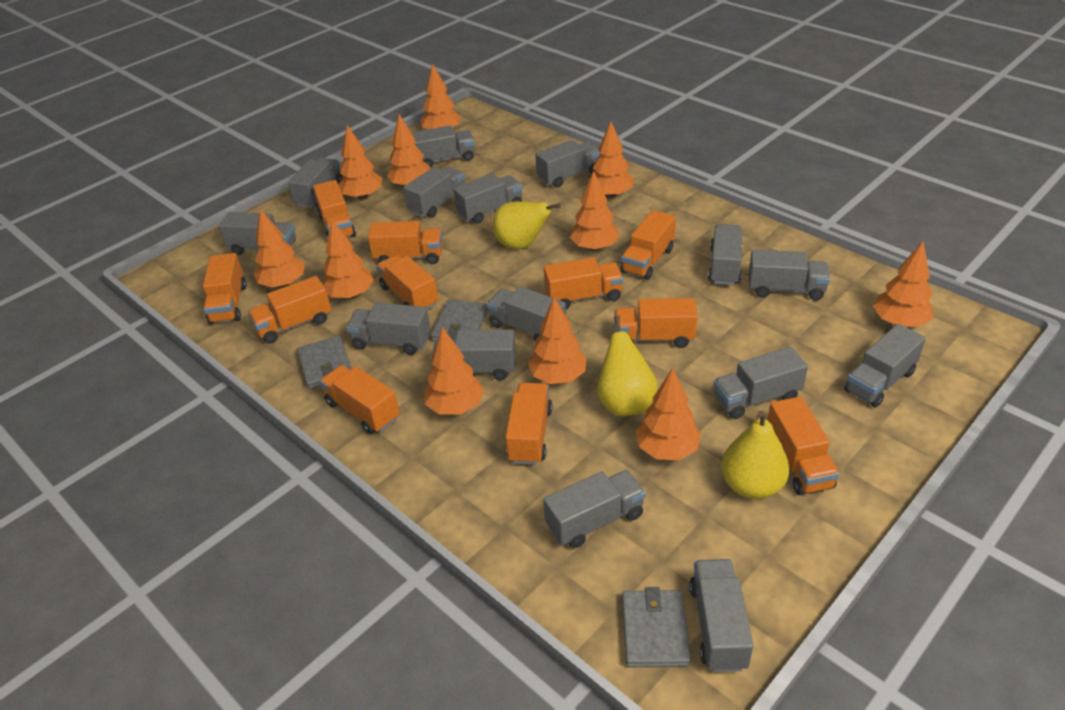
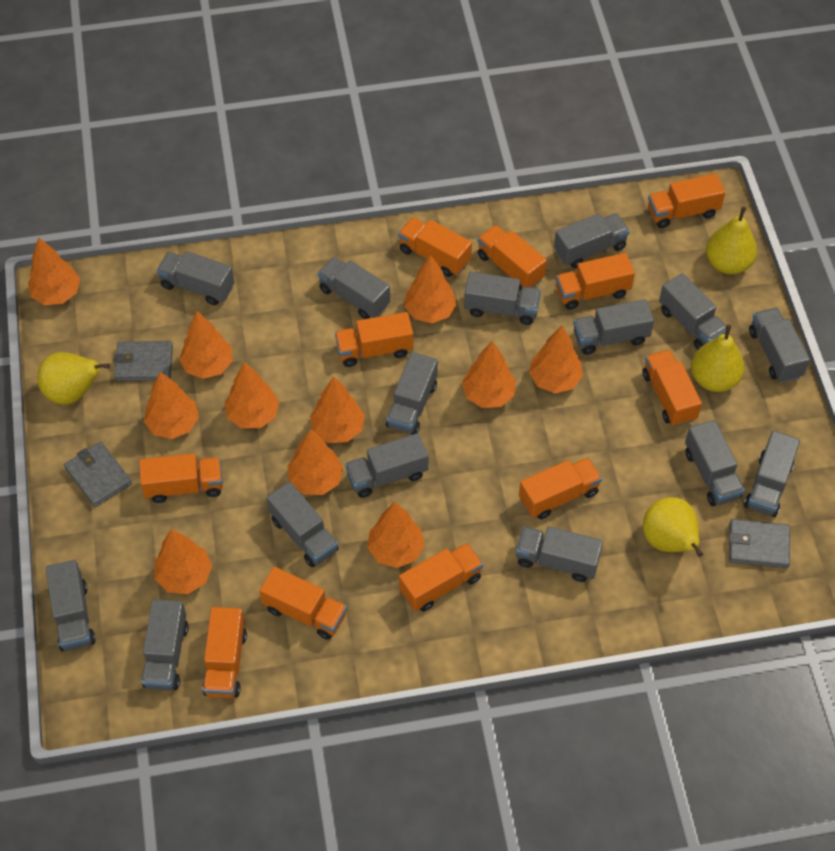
yellow pear: [493,202,560,249] [597,315,658,417] [721,411,790,499] = 3 -> [37,352,110,405] [643,497,703,557] [691,324,744,392] [706,206,757,274] = 4

